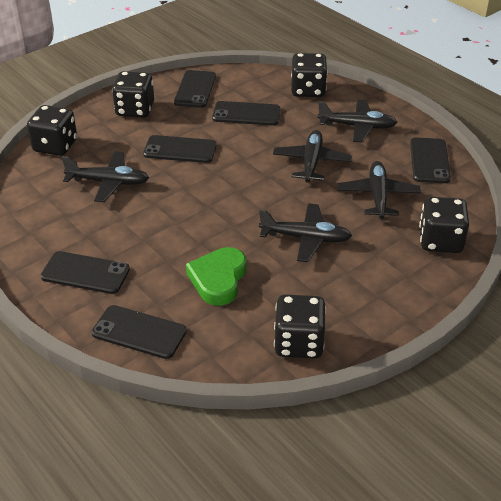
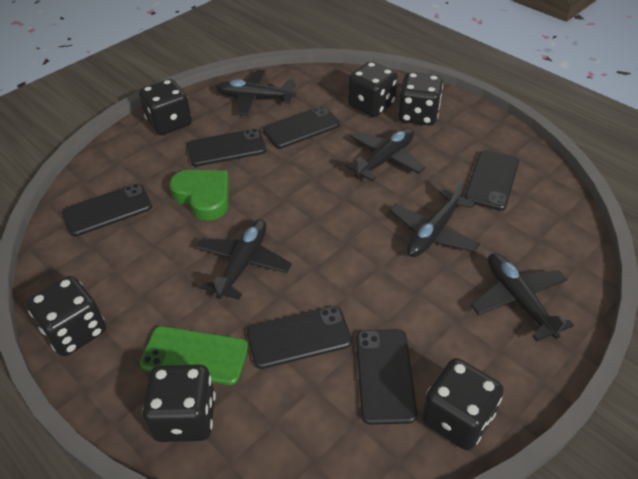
black dice: [27,105,77,156] [112,71,154,118] [274,294,326,358] [291,53,328,97] [419,197,469,253] = 5 -> [26,276,106,356] [139,79,192,135] [142,364,216,442] [348,62,398,117] [398,72,443,126] [421,358,504,450] = 6
green phone: none = 0 -> [140,326,249,385] = 1

